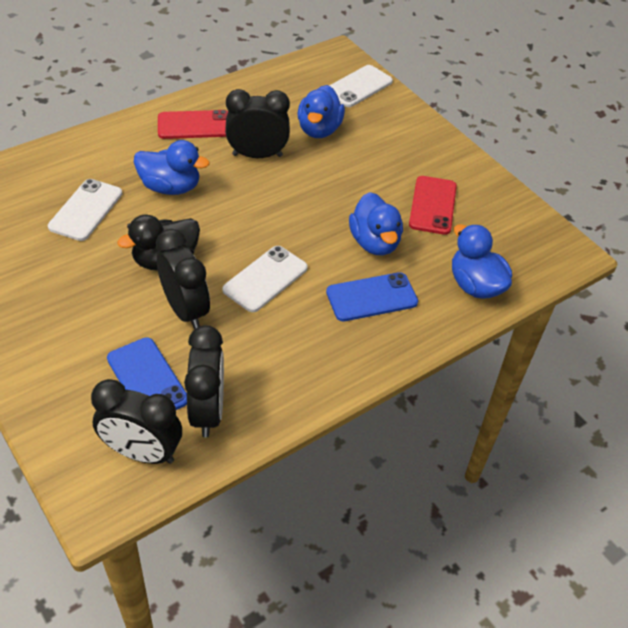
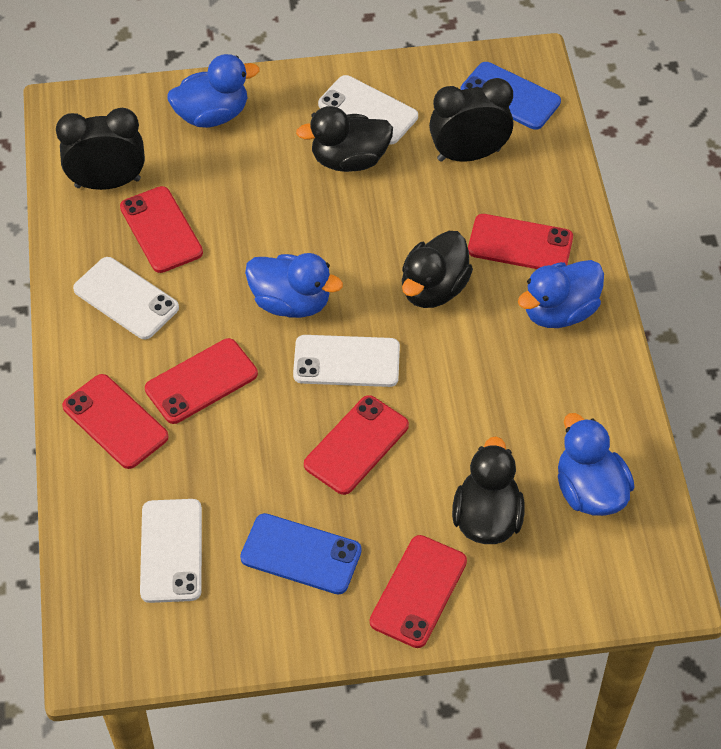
black clock: [91,379,182,464] [156,229,210,329] [184,325,224,437] [225,89,290,158] = 4 -> [56,108,145,190] [429,78,513,162] = 2
black duck: [117,215,200,271] = 1 -> [296,106,393,172] [402,231,473,308] [452,436,525,544] = 3
red phone: [158,110,228,139] [409,176,457,235] = 2 -> [62,374,169,469] [120,186,203,273] [145,338,258,424] [304,395,409,495] [370,535,467,648] [468,214,573,269] = 6
white phone: [48,179,122,241] [222,246,308,312] [329,65,393,107] = 3 -> [73,257,179,339] [140,499,202,603] [293,335,400,387] [318,75,418,144] = 4

